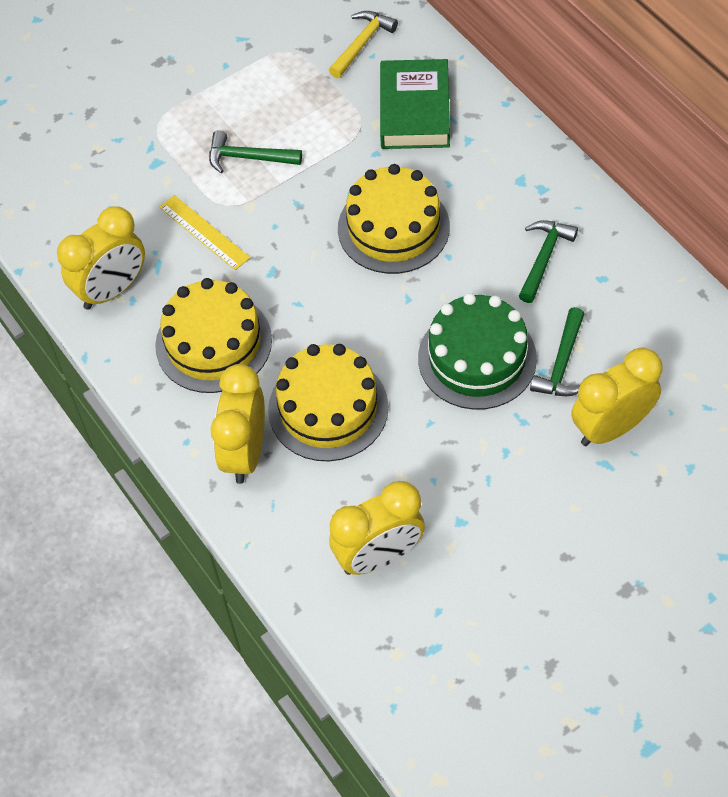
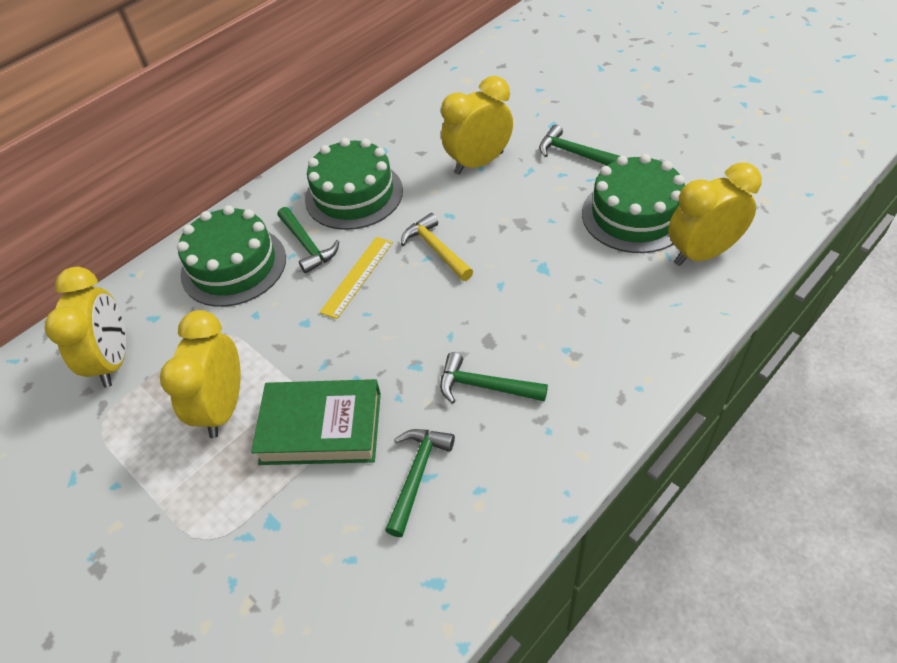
green cake: [418,293,537,410] = 1 -> [177,205,286,307] [305,138,403,230] [582,154,685,253] = 3
green hammer: [209,130,302,173] [519,220,578,303] [530,307,584,396] = 3 -> [278,207,339,274] [385,429,455,537] [440,352,548,404] [539,125,620,165] = 4
yellow cake: [155,278,272,393] [268,344,388,461] [338,164,450,274] = 3 -> none = 0

